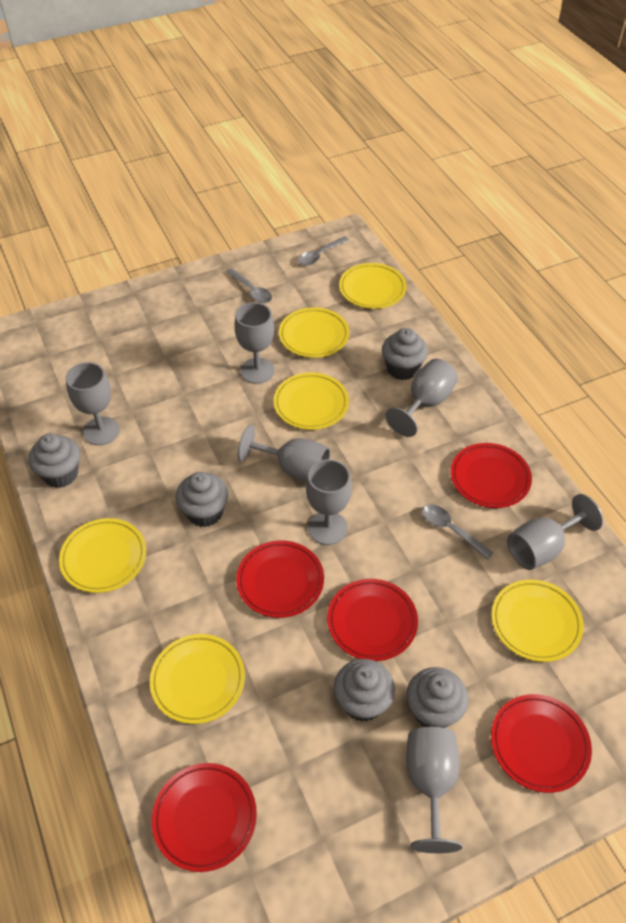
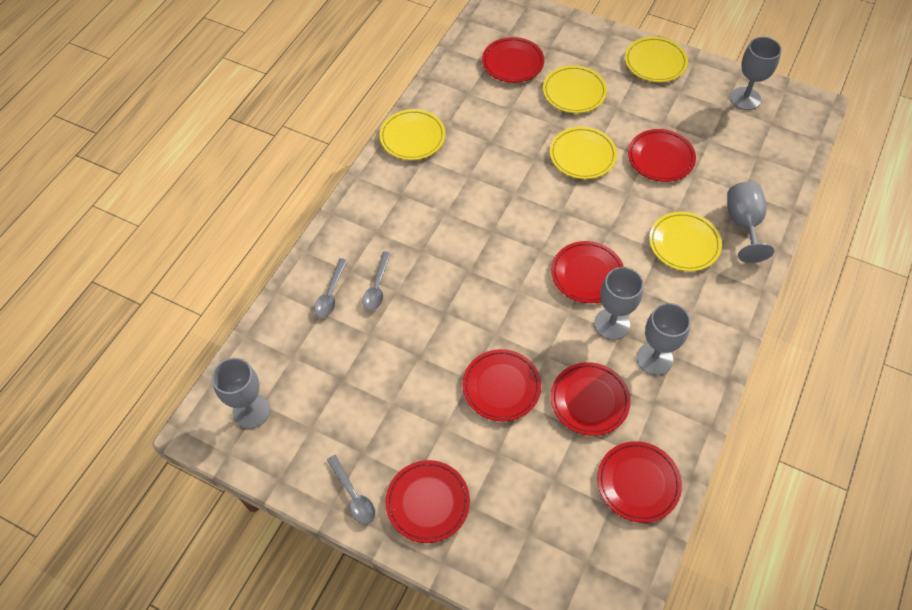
grey cupcake: [28,433,80,488] [175,472,228,527] [334,659,395,722] [382,328,428,380] [406,667,468,728] = 5 -> none = 0
grey goblet: [66,362,120,446] [235,302,275,384] [238,425,330,482] [306,459,352,545] [385,359,458,437] [406,727,463,853] [507,494,603,570] = 7 -> [212,358,270,429] [594,267,643,340] [636,303,691,375] [727,181,775,263] [730,37,782,110] = 5
red plate: [152,763,257,872] [236,540,324,618] [327,579,418,661] [451,443,532,508] [491,694,592,793] = 5 -> [385,460,470,543] [463,349,541,421] [482,37,544,83] [551,241,624,303] [551,362,631,436] [597,441,682,523] [628,129,696,182] = 7
yellow plate: [59,518,146,593] [150,634,245,724] [274,373,349,430] [279,307,349,358] [339,263,407,309] [492,579,584,662] = 6 -> [380,109,445,160] [543,65,607,113] [550,127,617,179] [625,37,688,82] [649,211,722,271] = 5

